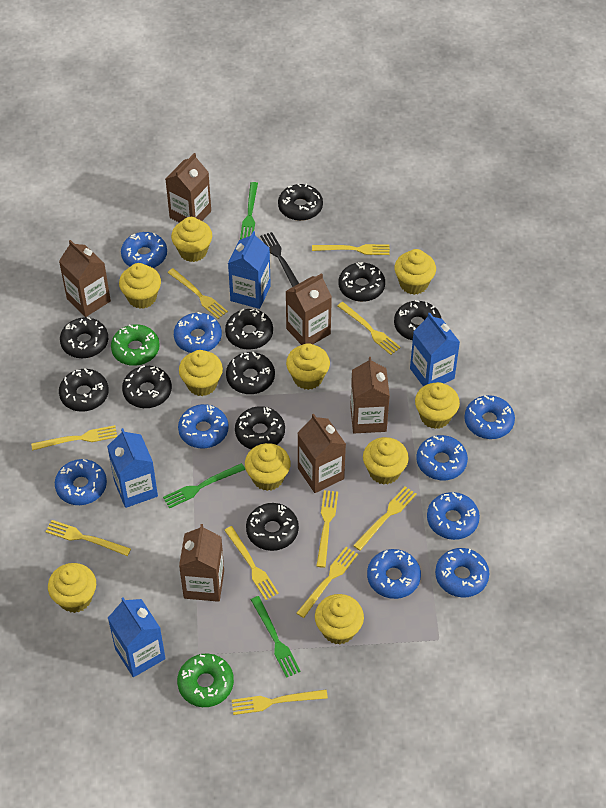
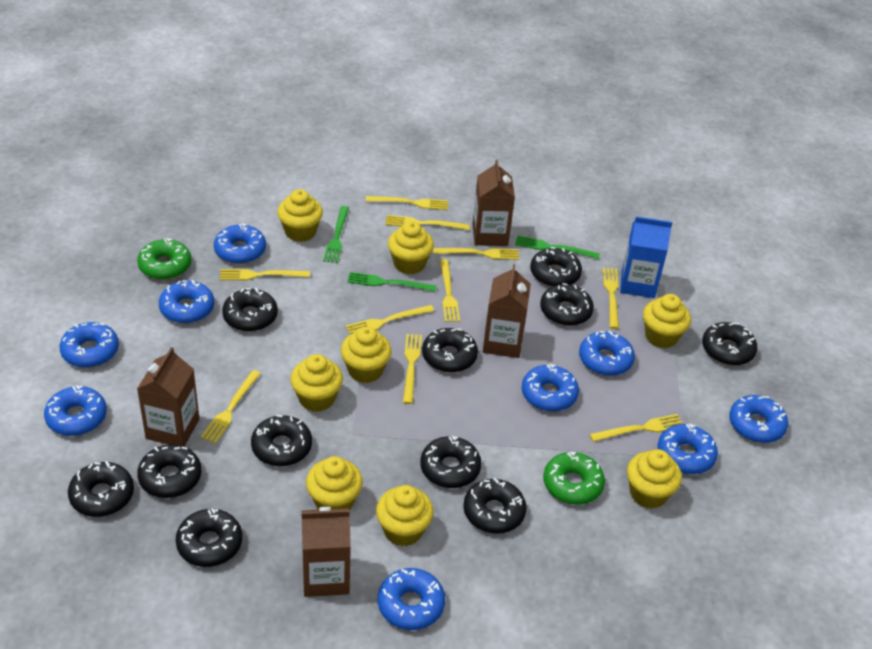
black donut: [59,368,109,412] [60,317,108,358] [122,365,172,408] [225,309,273,350] [226,352,275,394] [235,406,285,449] [246,503,299,551] [278,183,323,221] [338,262,385,302] [394,300,442,340] = 10 -> [68,461,134,517] [137,444,201,498] [175,508,242,567] [222,288,278,332] [251,415,312,466] [420,436,481,488] [422,328,478,372] [463,478,527,534] [530,247,582,287] [540,283,594,326] [702,322,757,365] = 11
black fork: [260,232,299,287] = 1 -> none = 0
blue carton: [107,428,158,508] [108,598,166,677] [228,231,271,309] [410,312,460,386] = 4 -> [620,216,672,298] = 1
brown carton: [59,240,111,317] [165,153,211,223] [179,524,224,602] [286,273,332,345] [298,414,346,493] [350,357,390,433] = 6 -> [137,347,199,447] [301,507,351,597] [473,160,515,246] [483,264,531,358] = 4
yellow cupcake: [48,563,96,613] [119,263,161,309] [171,217,212,262] [179,350,223,396] [245,443,291,491] [286,343,330,390] [315,594,364,644] [363,437,409,485] [395,249,436,295] [415,382,460,429] = 10 -> [277,189,323,242] [290,354,343,412] [306,456,363,510] [341,326,392,383] [376,485,434,546] [388,221,434,274] [627,449,682,509] [643,294,691,348] = 8

